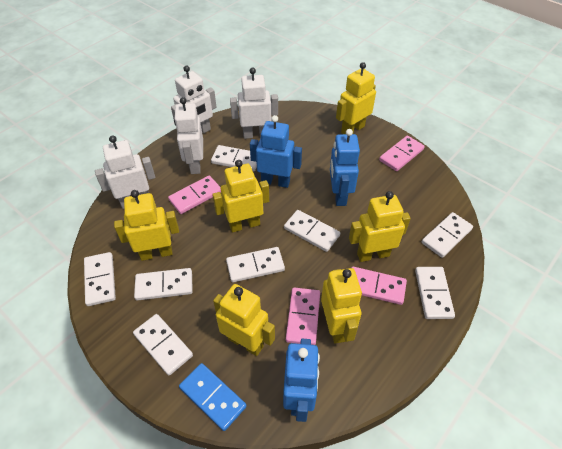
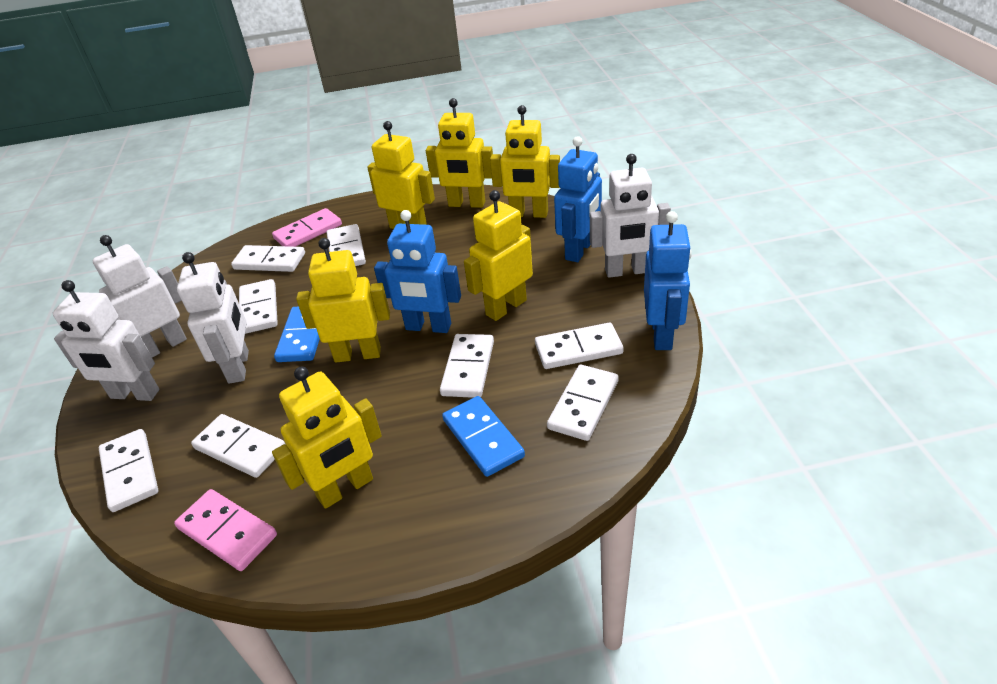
blue domino: [179,363,247,431] = 1 -> [274,307,320,362] [442,396,525,477] = 2
pink domino: [168,176,221,214] [286,288,320,345] [352,267,407,305] [379,136,425,171] = 4 -> [174,489,277,571] [272,208,342,247] = 2

